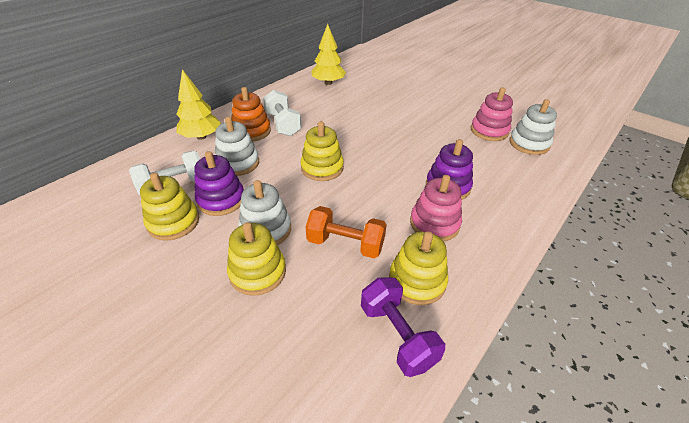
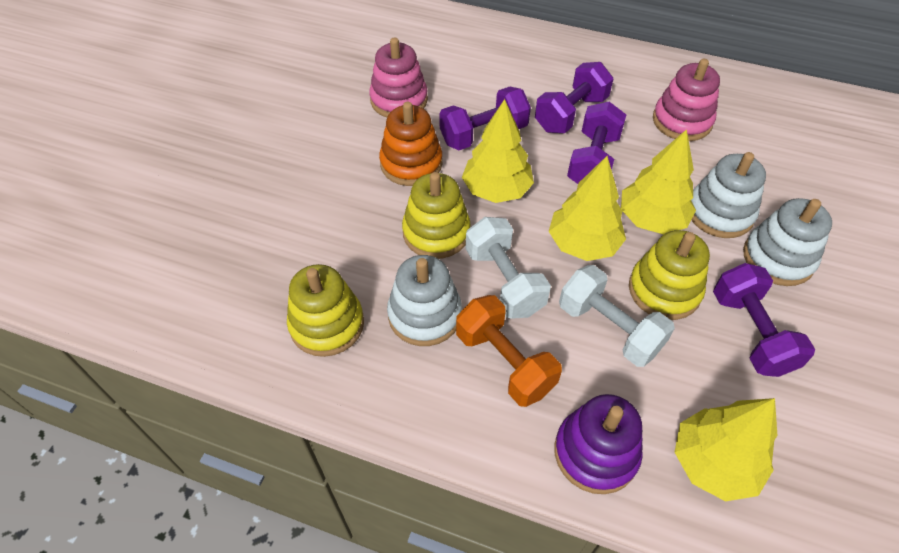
purple dumbbell: [361,277,445,377] = 1 -> [439,87,531,150] [535,62,613,133] [567,102,626,184] [713,263,815,377] = 4
purple stacking toy: [194,151,244,216] [426,139,473,200] = 2 -> [554,394,643,494] = 1
yellow stacking toy: [140,173,199,241] [227,222,286,296] [301,121,344,181] [389,231,448,305] = 4 -> [287,264,364,357] [402,172,471,259] [629,230,710,320] = 3
yellow tree: [177,69,221,140] [311,24,346,85] = 2 -> [462,99,534,203] [549,156,626,261] [621,129,696,235] [674,398,777,501] = 4

